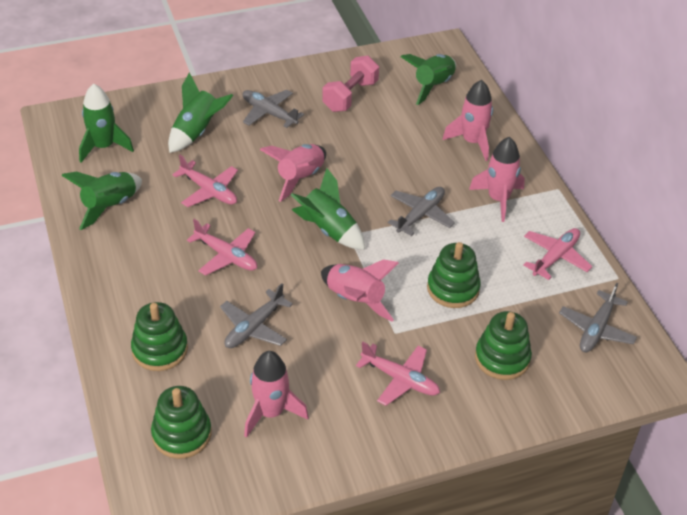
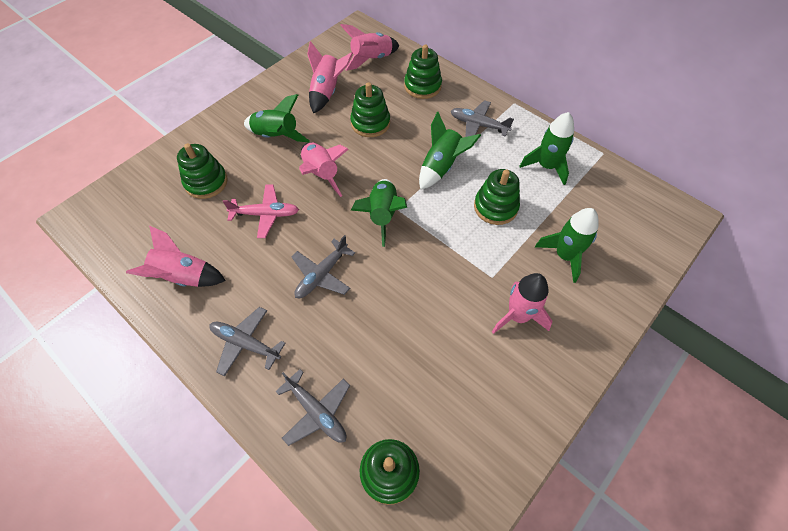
green stacking toy: [131,302,188,371] [151,386,211,459] [427,242,481,308] [475,311,532,380] = 4 -> [177,143,228,199] [350,82,390,137] [360,439,420,505] [404,45,442,99] [474,169,520,225] = 5
pink dumbbell: [322,56,379,112] = 1 -> none = 0
pink plane: [172,155,238,207] [187,219,257,276] [356,342,440,406] [523,228,592,280] = 4 -> [222,184,299,238] = 1

